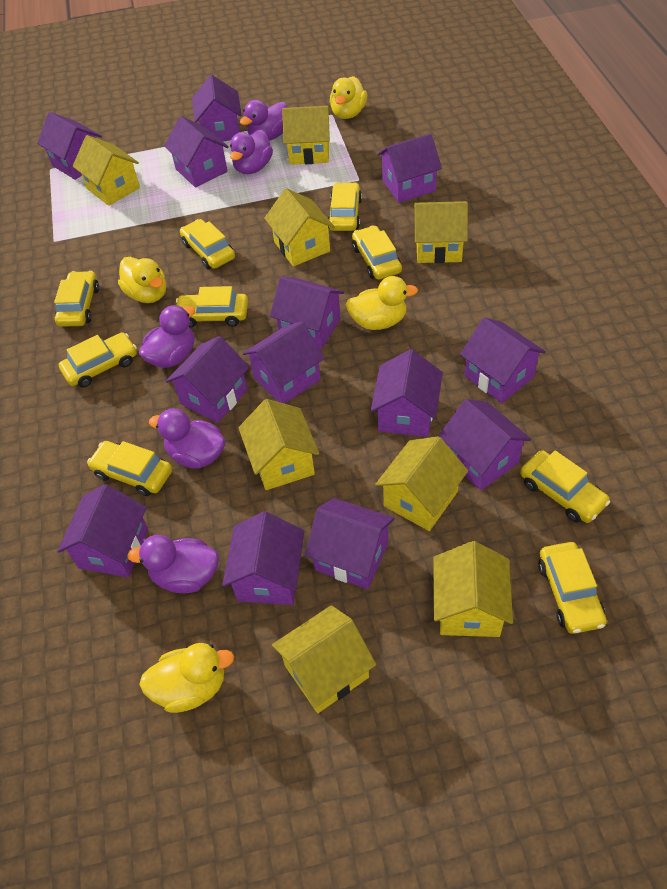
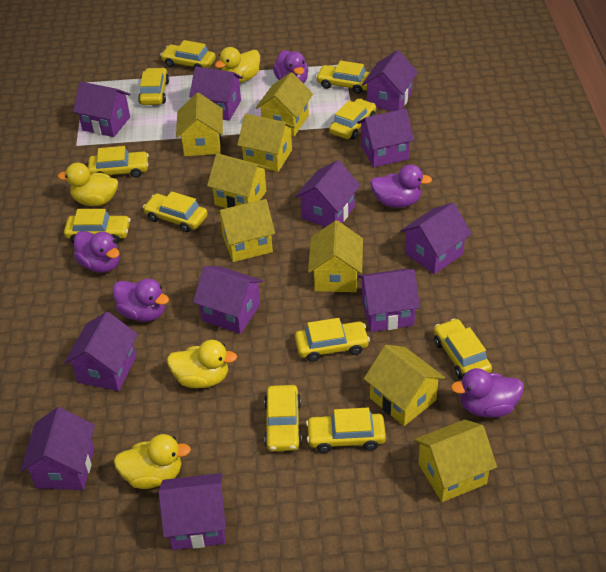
purple house: [37,112,102,180] [57,484,148,577] [164,116,229,188] [166,336,249,423] [192,75,242,141] [222,511,304,605] [243,321,325,404] [270,276,344,350] [305,498,394,589] [371,349,443,437] [377,133,442,203] [438,399,531,491] [460,317,546,403] = 13 -> [20,407,95,490] [64,312,138,391] [73,82,131,137] [158,473,226,550] [189,67,243,121] [193,266,263,334] [295,160,361,227] [357,108,414,167] [358,269,420,332] [362,50,418,111] [400,203,472,274] = 11
yellow car: [54,271,99,327] [59,332,137,388] [87,441,172,496] [176,286,248,328] [180,219,235,269] [328,182,362,231] [352,225,402,280] [520,450,610,523] [538,542,607,634] = 9 -> [64,209,130,244] [88,146,149,178] [138,68,169,105] [143,191,208,232] [160,40,216,69] [264,385,302,451] [295,318,370,362] [306,408,386,453] [316,60,370,94] [329,99,376,139] [434,318,492,379] = 11

